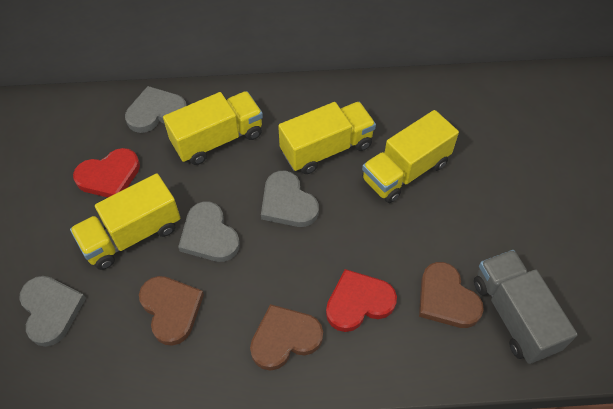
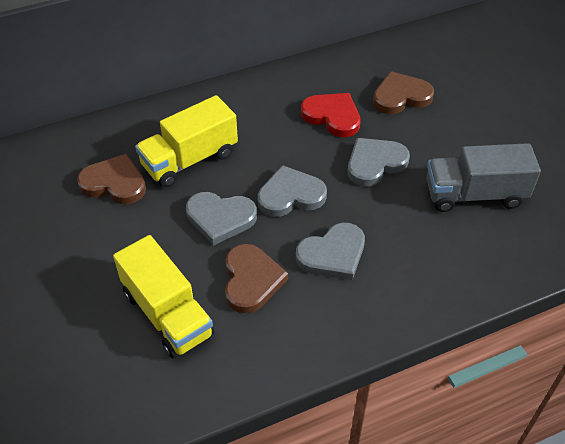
red heart: [73,148,140,197] [326,269,397,332] = 2 -> [301,93,361,137] = 1
yellow truck: [70,173,180,270] [163,91,263,165] [278,102,376,174] [362,110,459,203] = 4 -> [113,235,215,359] [135,95,238,188] = 2

